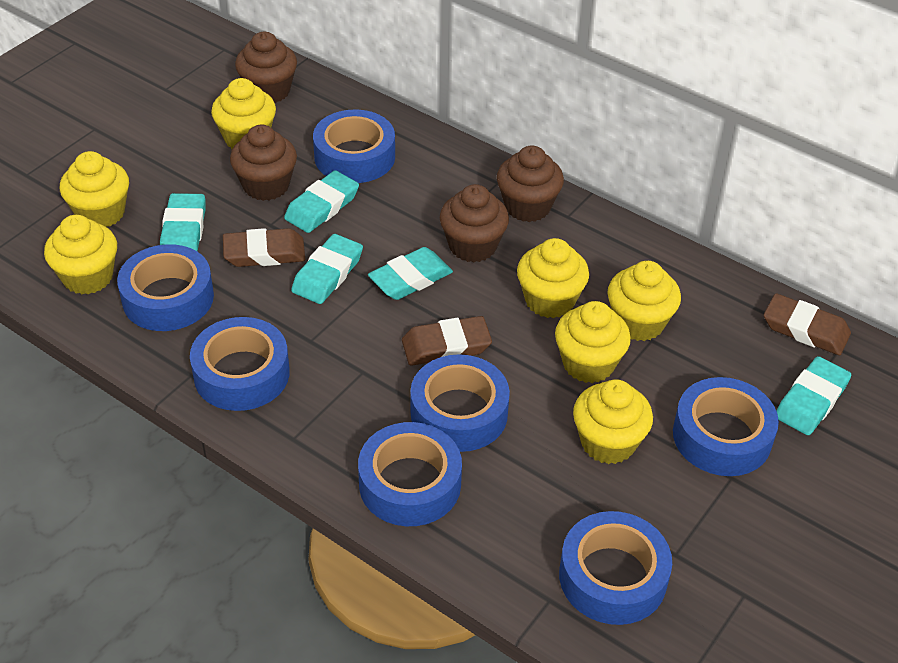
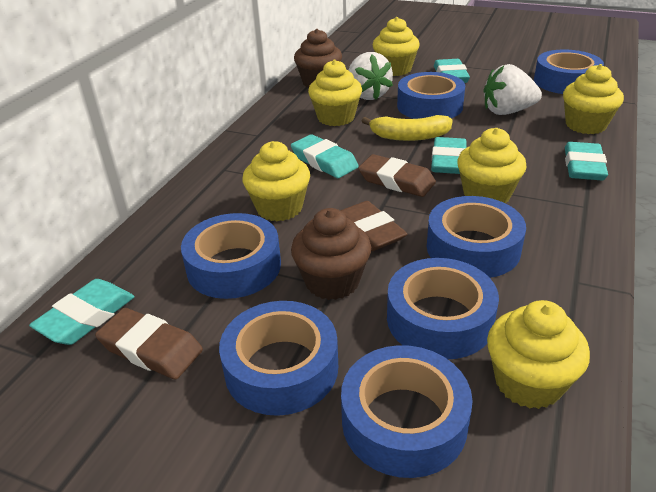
brown cupcake: [230,125,297,201] [235,32,297,103] [440,184,509,263] [497,146,564,222] = 4 -> [291,208,371,300] [294,29,342,88] = 2
white strawberry: none = 0 -> [348,52,393,100] [484,64,542,115] = 2
yellow banana: none = 0 -> [362,115,453,141] = 1
yellow cupcake: [44,215,117,294] [60,151,129,227] [211,78,276,149] [517,238,589,318] [555,301,631,383] [573,379,653,464] [608,261,681,341] = 7 -> [242,141,310,221] [308,60,362,126] [373,17,420,76] [457,128,527,203] [487,300,590,409] [563,64,624,134] = 6

